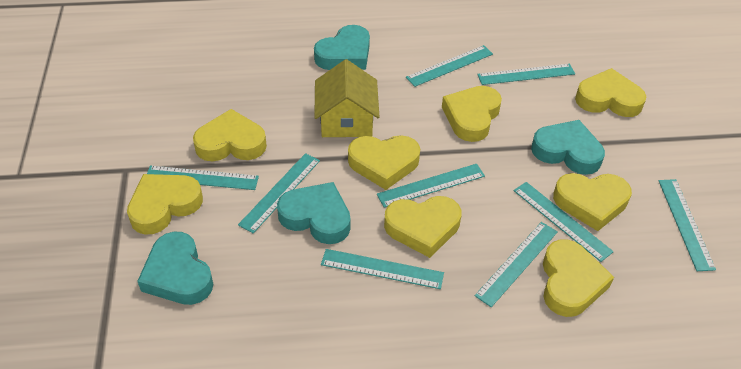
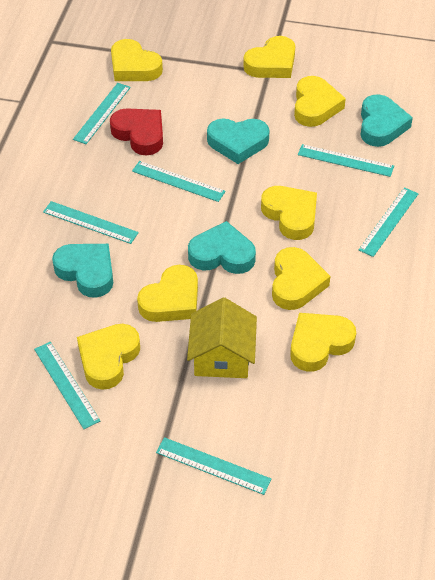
red heart: none = 0 -> [110,108,163,156] = 1
turquoise ruler: [147,166,259,190] [238,153,320,233] [321,249,444,289] [377,164,485,208] [406,45,493,87] [475,222,558,307] [477,64,575,85] [514,182,614,262] [659,179,716,271] = 9 -> [34,342,100,429] [43,201,139,244] [73,83,131,144] [132,161,226,202] [156,437,271,495] [298,144,394,177] [359,187,419,257] = 7

